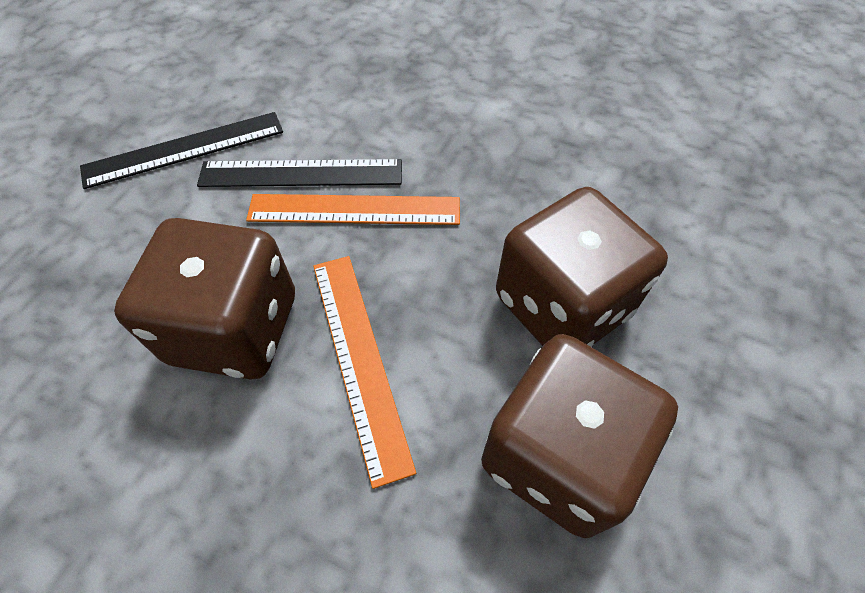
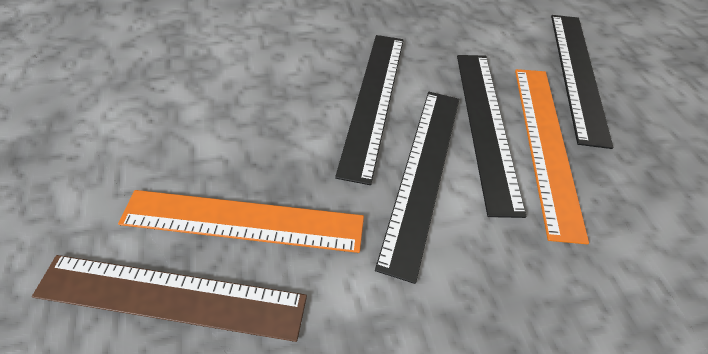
black ruler: [80,112,283,189] [197,159,402,187] = 2 -> [335,35,404,185] [375,92,459,284] [457,55,527,218] [551,15,613,149] = 4
brown dice: [114,218,295,380] [481,334,678,538] [496,187,668,347] = 3 -> none = 0
brown ruler: none = 0 -> [32,255,307,342] = 1

